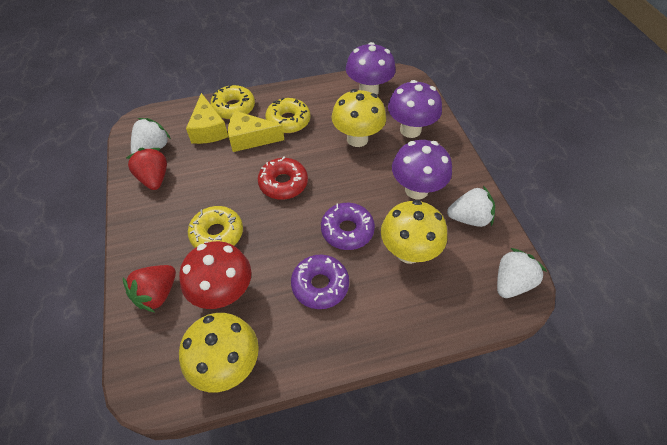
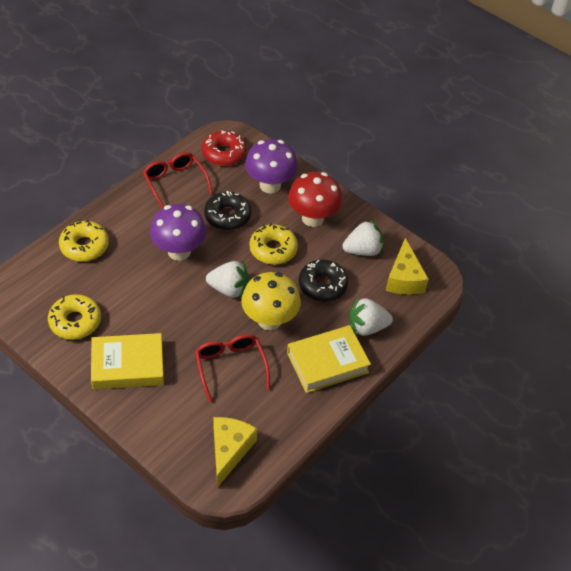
black donut: none = 0 -> [204,191,251,230] [298,259,348,302] = 2
purple donut: [291,255,349,309] [321,203,375,250] = 2 -> none = 0
purple mushroom: [346,42,396,95] [388,80,442,138] [392,140,452,199] = 3 -> [150,204,207,261] [245,139,298,194] = 2
red glasses: none = 0 -> [143,152,213,208] [195,334,270,403] = 2
red strawberry: [123,265,176,312] [126,148,167,190] = 2 -> none = 0
yellow book: none = 0 -> [91,333,164,389] [287,325,371,393] = 2
yellow mushroom: [179,313,259,392] [332,89,386,147] [381,200,447,264] = 3 -> [241,272,301,331] = 1

